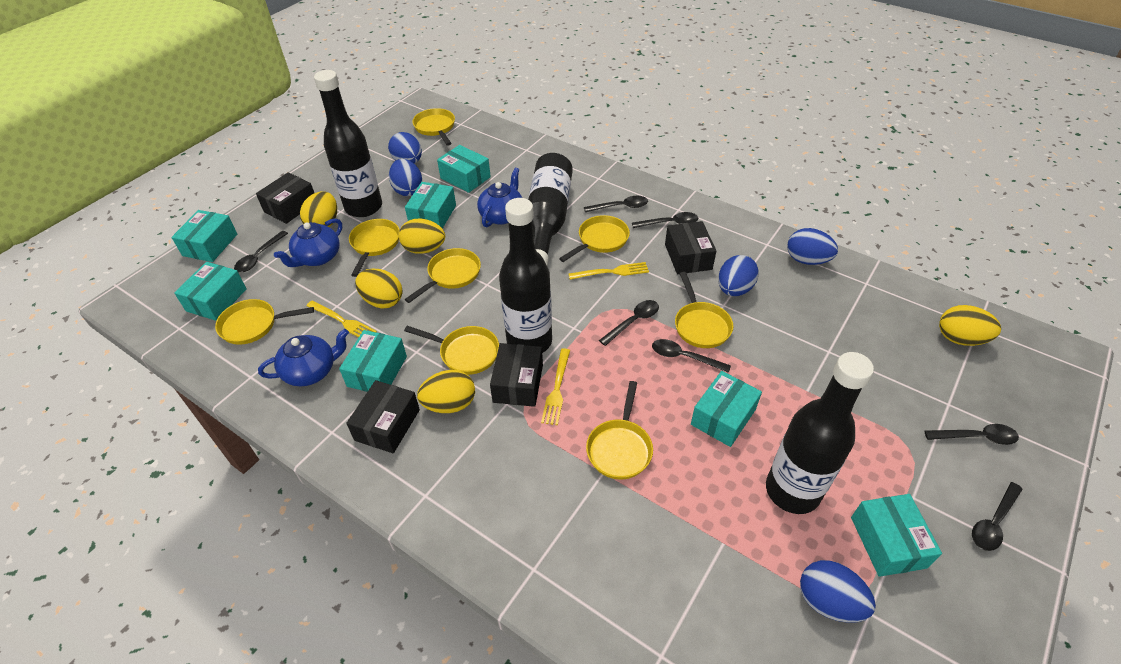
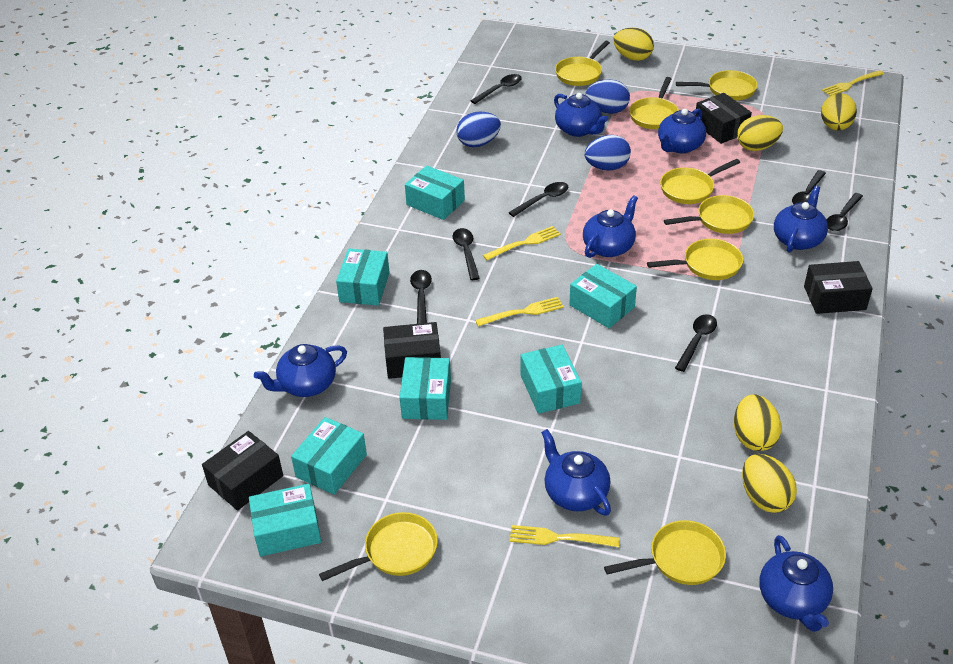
black bottle: [314,70,382,217] [499,198,552,353] [528,153,573,266] [766,352,874,514] = 4 -> none = 0
blue egg: [388,132,422,164] [389,159,422,196] [718,255,759,296] [787,228,838,265] [800,560,876,623] = 5 -> [456,112,501,147] [584,135,631,171] [586,80,630,114] = 3
blue teapot: [258,329,349,387] [274,219,342,267] [477,168,522,227] = 3 -> [254,344,347,397] [541,429,611,516] [554,93,608,137] [583,195,638,258] [658,109,706,153] [759,535,833,632] [774,186,828,253] = 7
yellow fork: [306,300,377,337] [541,348,570,425] [568,262,649,280] = 3 -> [475,297,564,326] [483,226,561,260] [510,525,620,547] [822,70,884,96] = 4

